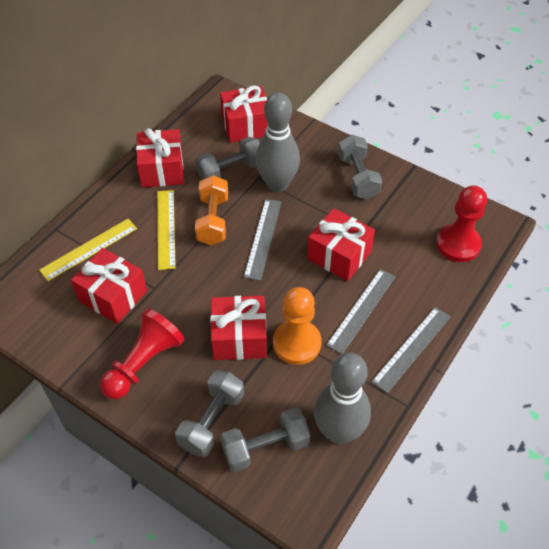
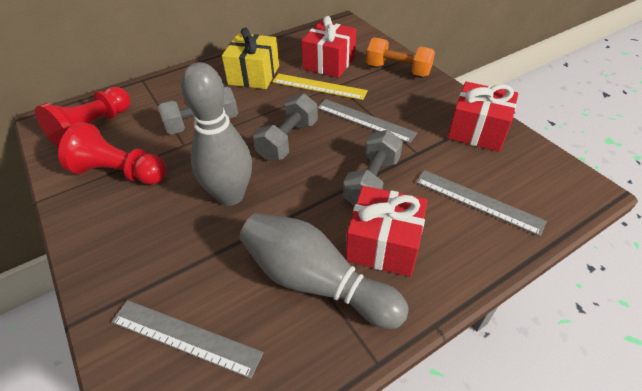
grey dumbbell: [175,370,244,457] [195,137,260,180] [220,408,311,472] [338,135,382,199] = 4 -> [158,87,238,134] [253,93,318,161] [343,130,403,206] = 3
orange pawn: [273,287,322,365] = 1 -> none = 0
red gift: [71,248,147,324] [136,128,184,188] [210,296,267,360] [220,85,268,143] [307,208,375,281] = 5 -> [301,16,356,78] [346,186,428,277] [448,82,518,152] = 3
yellow gift: none = 0 -> [222,28,279,89] = 1
yellow ruler: [39,219,137,281] [157,190,176,270] = 2 -> [272,73,368,100] = 1

